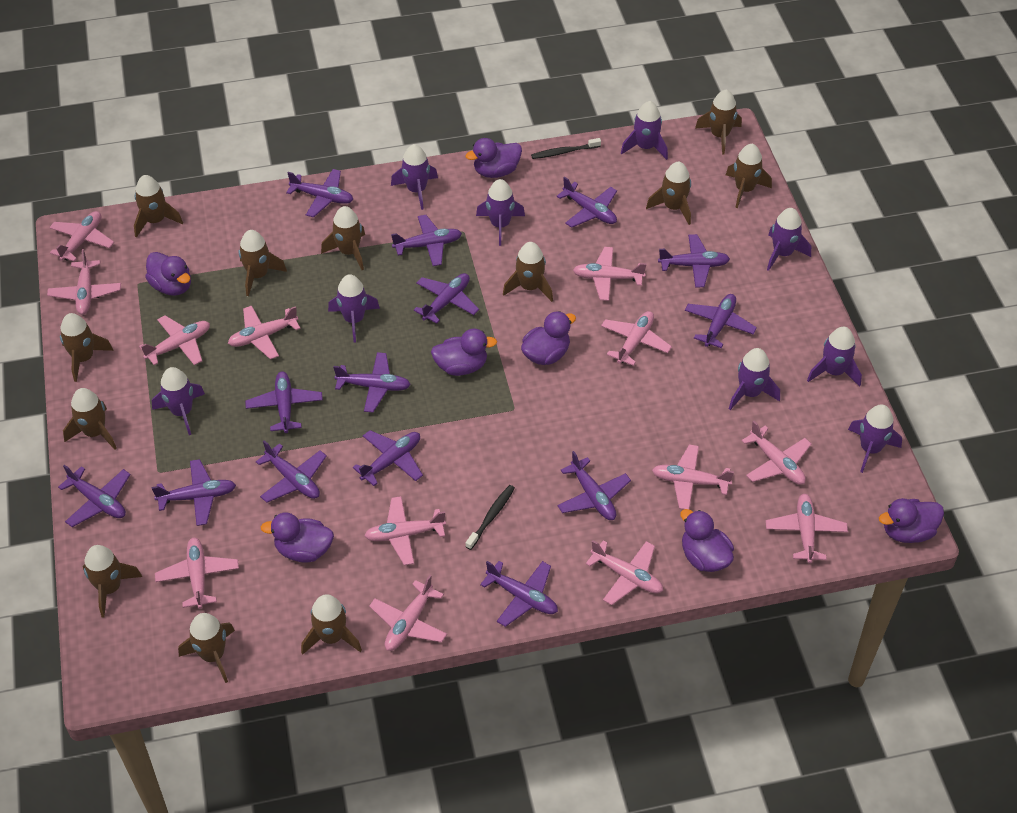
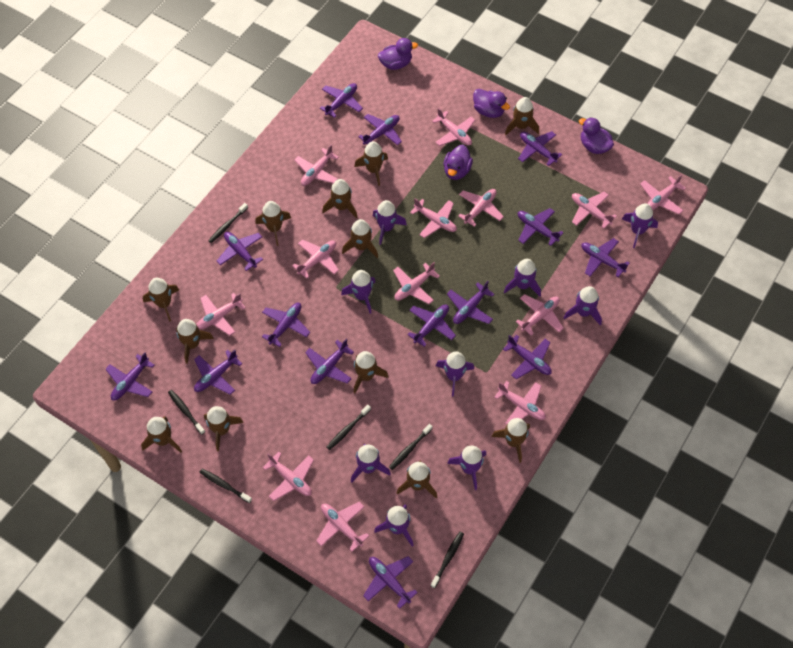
black toothbrush: [465,485,515,550] [531,138,601,159] = 2 -> [168,390,205,435] [200,469,252,503] [208,203,248,243] [327,405,371,450] [389,424,433,470] [431,532,464,588] = 6
purple duck: [145,252,191,296] [261,512,334,563] [431,329,497,376] [465,138,522,178] [521,311,576,365] [680,509,734,572] [879,498,944,543] = 7 -> [378,38,418,70] [444,145,473,180] [473,89,510,118] [579,117,614,154] = 4

